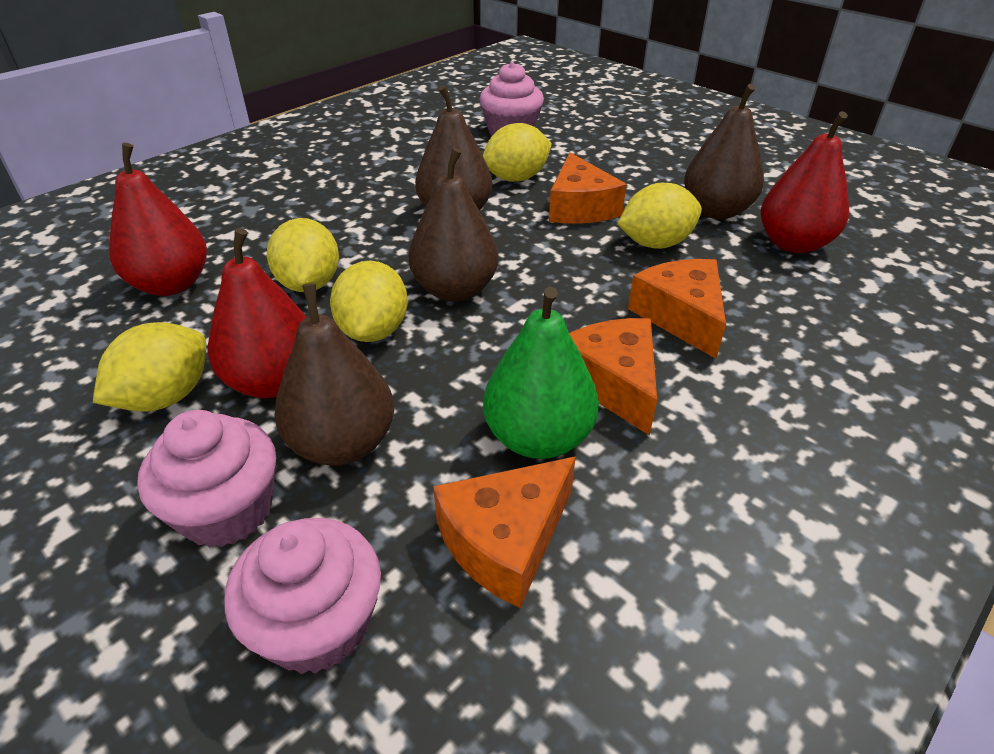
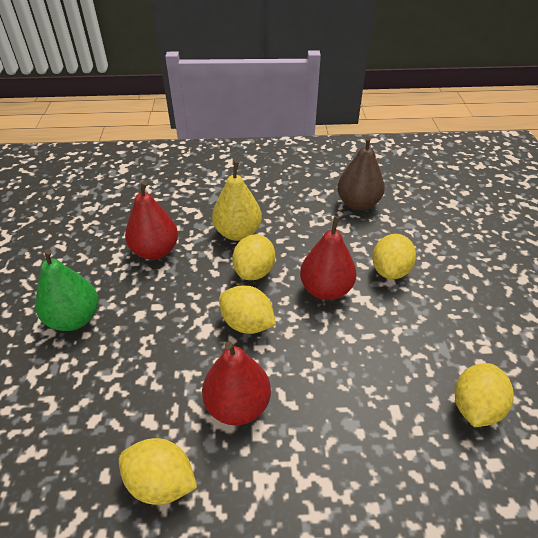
brown pear: [274,283,394,466] [408,148,498,302] [415,85,492,211] [684,84,764,219] = 4 -> [337,137,385,210] = 1
orange cheese: [433,456,576,608] [549,152,627,224] [569,318,657,436] [628,259,726,359] = 4 -> none = 0
pink cupcake: [137,410,276,548] [225,518,381,674] [480,62,544,136] = 3 -> none = 0
yellow pear: none = 0 -> [212,161,262,241] = 1

